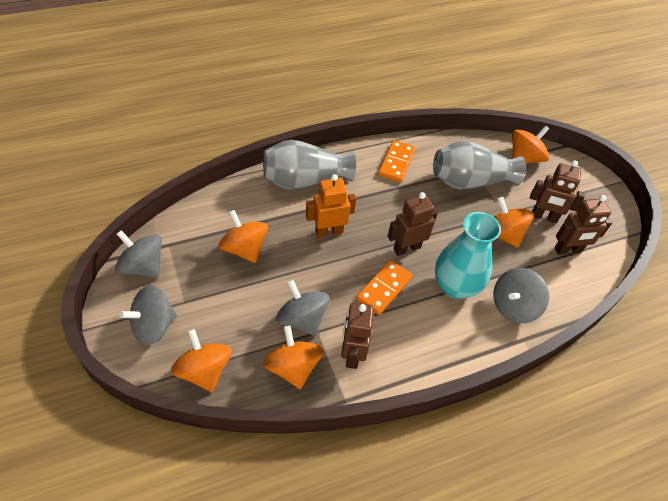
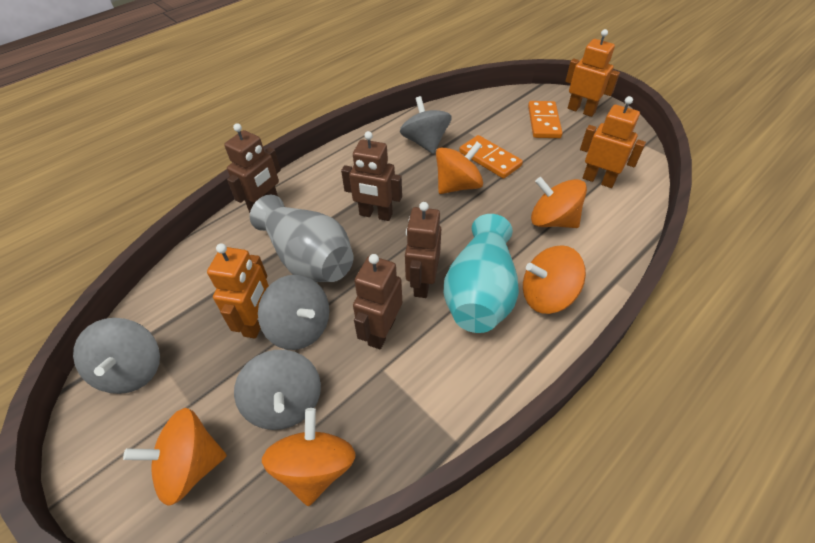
grey vase: [263,140,356,190] [433,141,526,189] = 2 -> [250,195,354,282] = 1
orange robot: [306,174,356,238] = 1 -> [207,243,269,339] [565,29,620,117] [580,96,646,188] = 3

